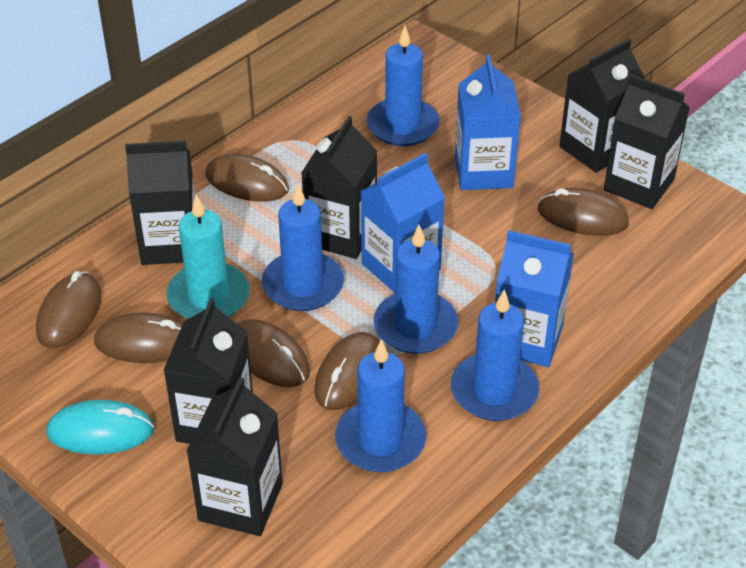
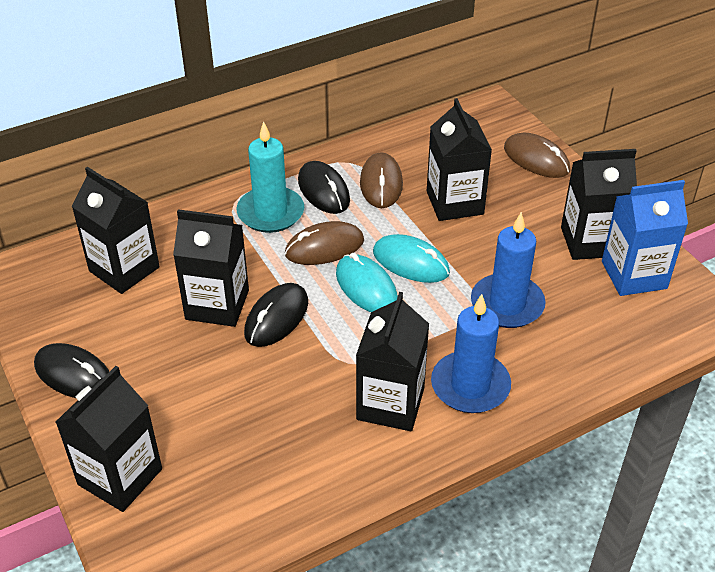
black mouse: none = 0 -> [34,343,110,398] [244,283,308,347] [298,161,350,214] = 3
blue candle: [262,184,344,311] [335,339,426,472] [367,26,440,146] [374,225,458,354] [451,289,539,421] = 5 -> [431,294,511,413] [471,212,546,328] = 2
blue carton: [361,153,445,294] [455,55,521,190] [495,230,574,367] = 3 -> [602,180,688,296] = 1
brown mouse: [36,271,102,348] [94,312,183,363] [205,154,289,202] [237,319,310,387] [314,332,380,410] [538,188,629,236] = 6 -> [285,221,364,265] [360,153,403,208] [504,133,570,178] = 3
turquoise mouse: [46,400,154,454] = 1 -> [336,253,398,312] [373,234,450,283] = 2

